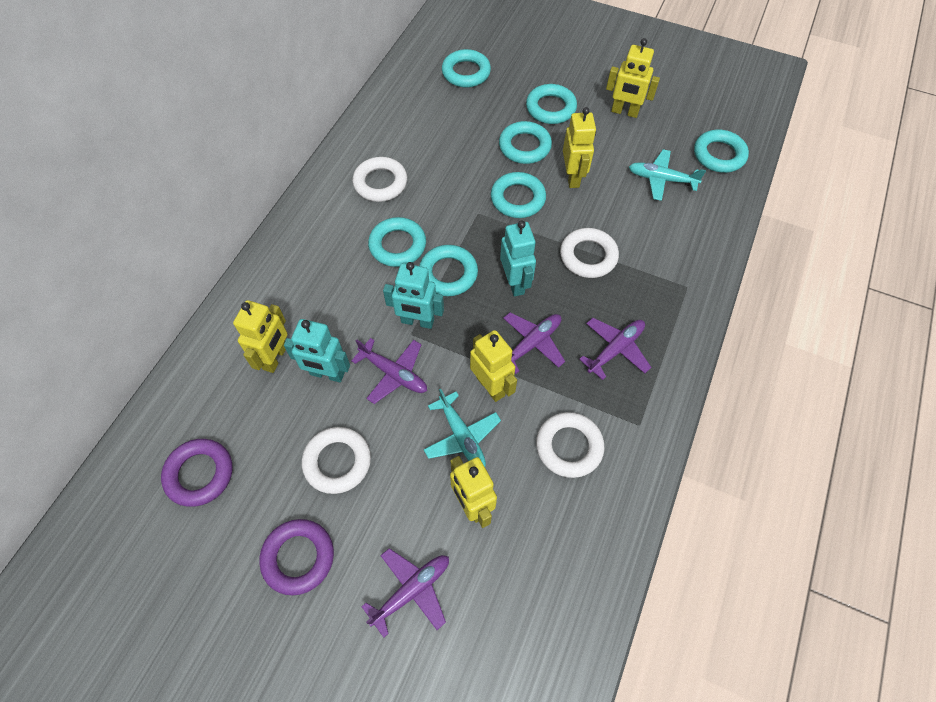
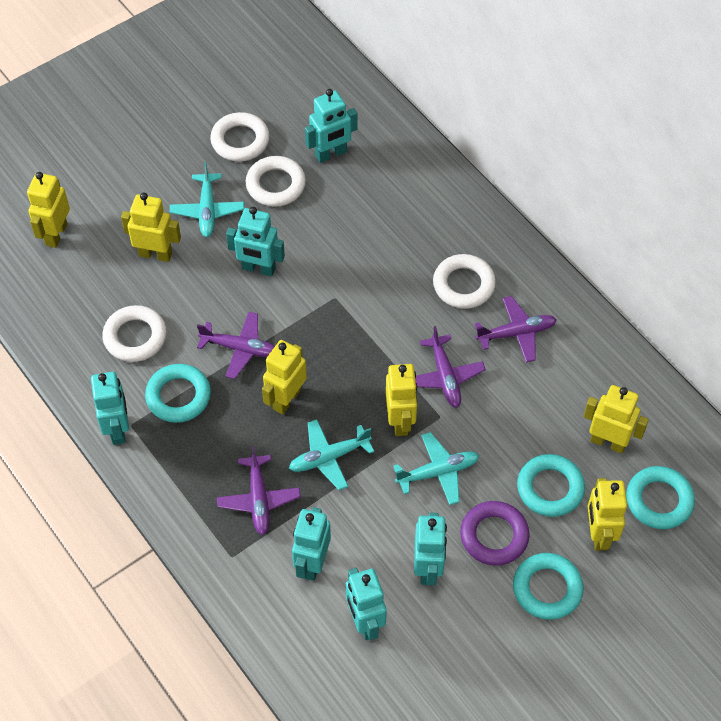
purple ring: [161,439,233,507] [259,519,334,595] = 2 -> [460,501,530,566] = 1
turquoise plane: [423,388,501,467] [629,149,706,201] = 2 -> [170,162,244,237] [289,419,374,490] [393,432,479,505] = 3
turquoise ring: [368,217,426,267] [419,245,478,296] [442,49,491,88] [491,172,546,218] [499,121,552,164] [526,84,577,124] [694,130,749,173] = 7 -> [145,364,211,423] [513,553,584,620] [517,454,585,517] [626,466,695,529] = 4
turquoise robot: [284,319,350,383] [383,262,444,329] [500,221,536,297] = 3 -> [91,372,129,445] [226,207,285,276] [292,507,331,581] [305,89,357,163] [346,568,387,640] [414,513,447,585] = 6
yellow robot: [233,300,288,373] [450,456,497,528] [470,330,517,402] [563,107,596,188] [606,38,660,118] = 5 -> [27,172,70,248] [121,193,181,262] [262,340,307,415] [386,364,417,436] [584,385,649,454] [588,478,627,551] = 6

